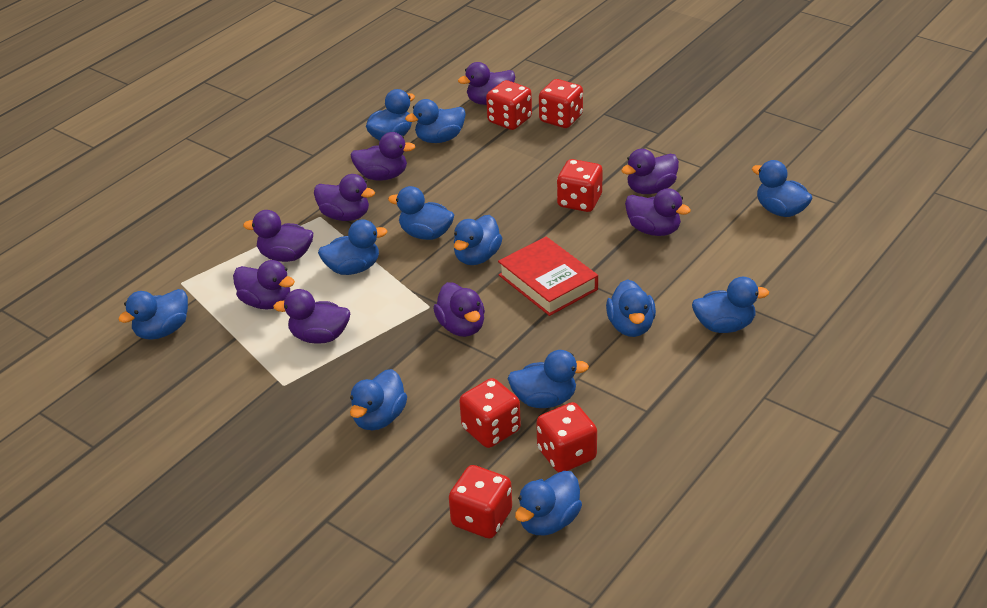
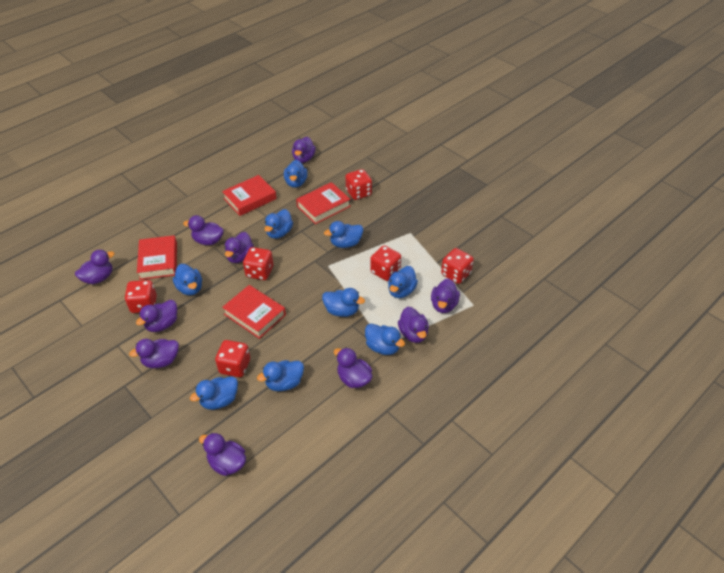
blue duck: [118,289,188,340] [318,219,388,275] [350,369,407,431] [366,89,415,141] [388,186,454,240] [405,99,466,143] [454,215,502,265] [507,350,589,408] [515,471,582,535] [606,279,656,337] [692,277,769,333] [752,160,812,217] = 12 -> [173,264,202,295] [190,376,238,410] [257,360,304,391] [265,209,293,239] [284,160,308,188] [322,288,365,317] [324,221,363,248] [365,324,405,355] [388,266,418,298] = 9
purple duck: [233,260,295,310] [243,210,313,262] [273,289,350,344] [314,174,375,221] [350,132,416,181] [433,282,485,337] [458,62,515,105] [621,149,679,194] [625,188,691,236] = 9 -> [75,250,114,284] [129,339,179,368] [136,300,177,332] [183,215,224,245] [199,433,246,476] [225,232,254,263] [292,137,316,163] [334,348,372,388] [398,307,429,343] [431,279,460,313] = 10
red book: [498,237,598,316] = 1 -> [137,235,177,280] [222,175,277,216] [222,285,286,339] [296,182,351,224] = 4

